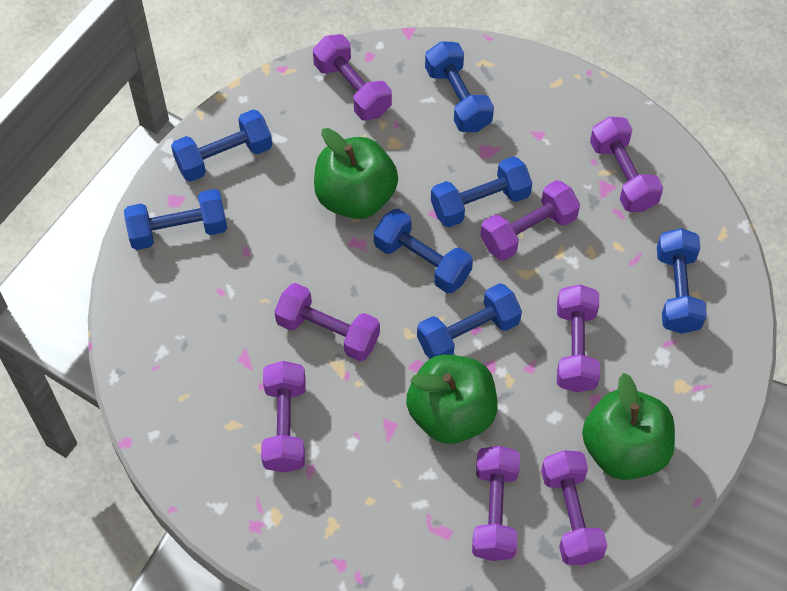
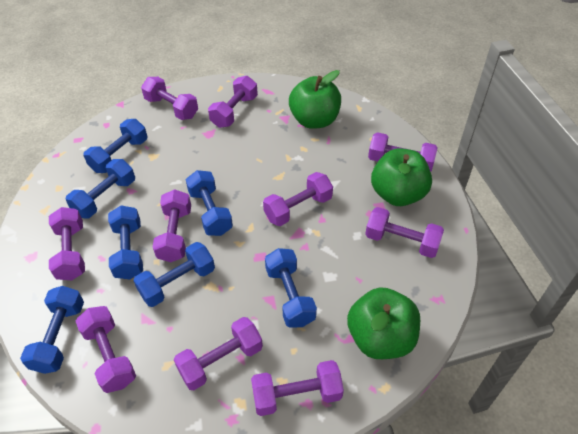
purple dumbbell: [261,361,306,473] [274,283,380,361] [313,34,392,121] [472,446,520,561] [480,180,580,261] [541,450,608,565] [557,284,600,392] [590,117,663,212] = 8 -> [49,207,85,280] [76,306,136,393] [141,77,198,120] [153,189,191,262] [174,317,263,390] [208,76,258,128] [251,360,344,416] [263,172,333,226] [365,207,444,258] [368,132,438,172] = 10

